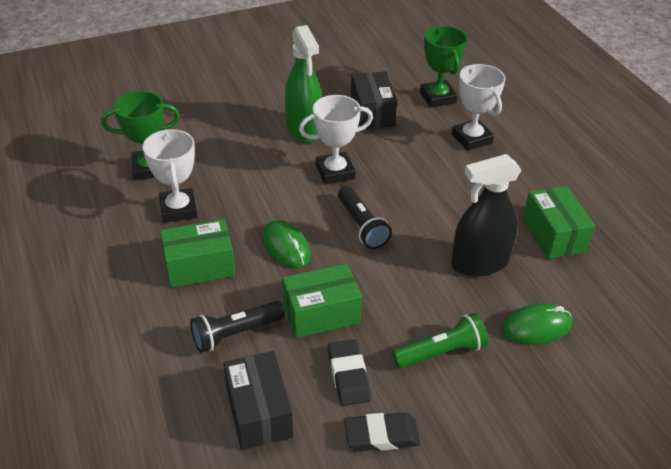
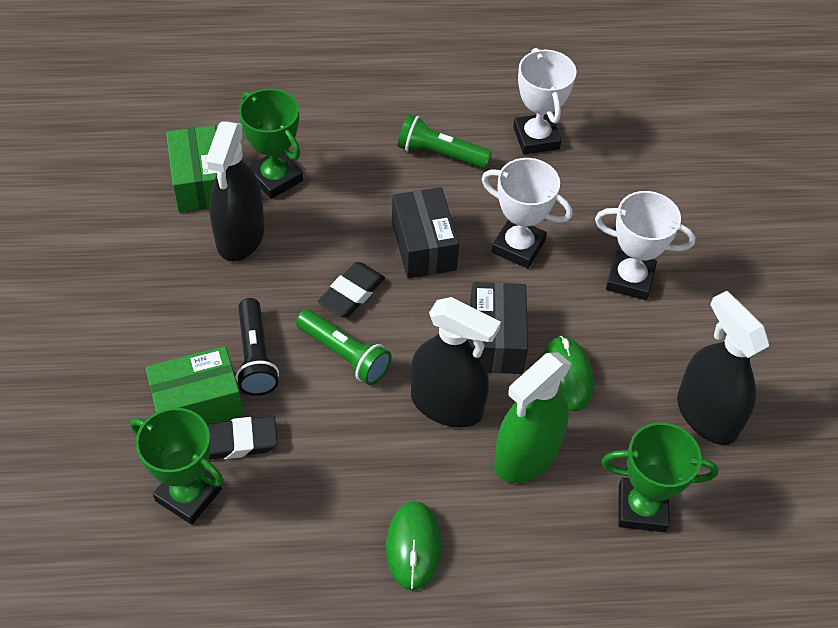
black flashlight: [190,301,285,353] [338,186,392,249] = 2 -> [236,298,279,396] = 1
black spray bottle: [451,154,521,277] = 1 -> [206,121,264,261] [411,297,501,428] [677,291,769,445] = 3
green box: [160,219,235,288] [282,264,362,338] [523,186,595,259] = 3 -> [145,346,243,424] [166,125,217,213] = 2
green flashlight: [392,313,488,369] = 1 -> [296,309,392,385] [398,114,492,168] = 2
green trophy: [101,91,180,180] [420,26,467,107] = 2 -> [130,408,224,525] [239,89,303,199] [601,423,719,532] = 3

